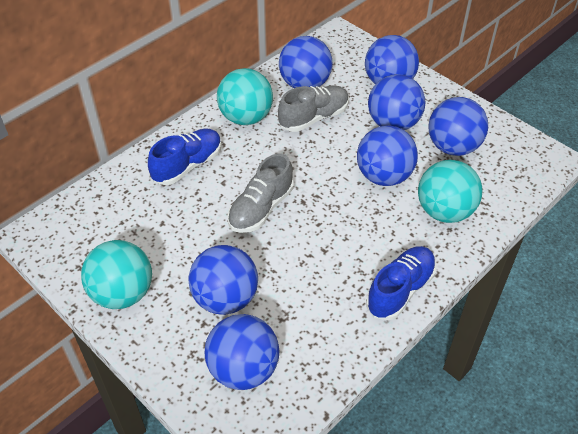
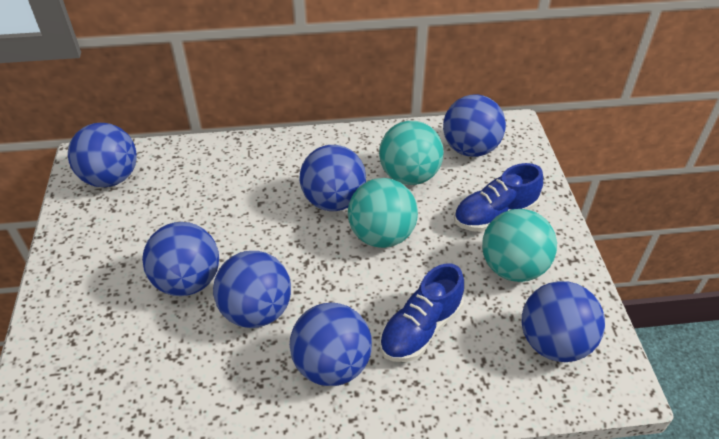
grey shoe: [228,153,294,233] [278,86,349,132] = 2 -> none = 0

